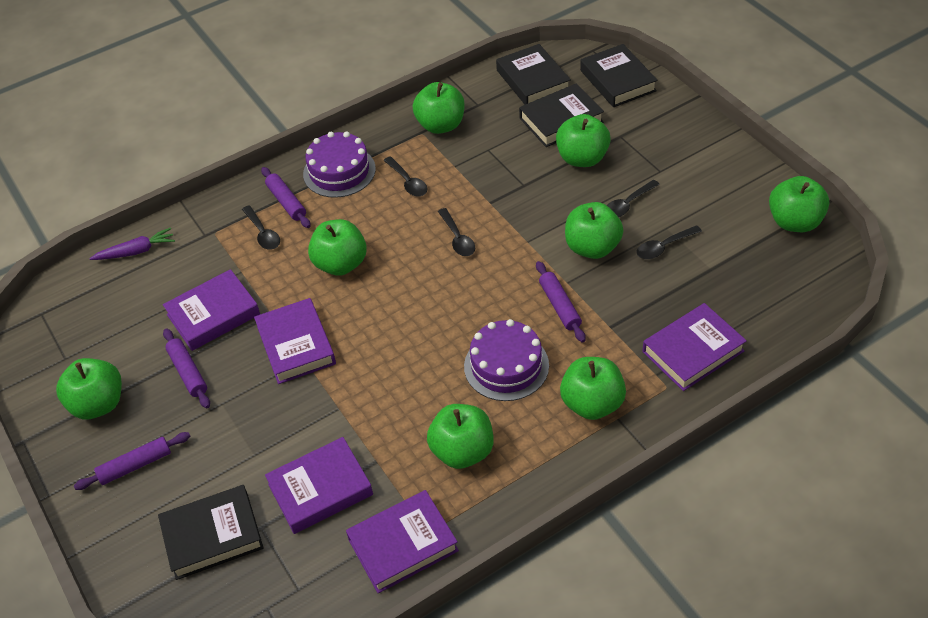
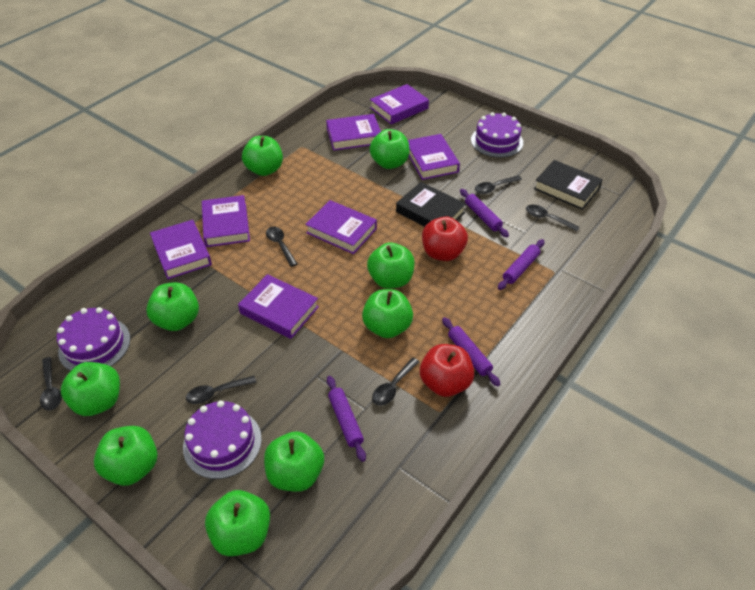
black book: [158,485,264,580] [496,44,571,105] [519,84,604,147] [580,44,658,107] = 4 -> [396,182,466,227] [534,160,603,210] = 2
black spoon: [242,205,280,250] [383,156,427,196] [438,208,475,256] [607,180,660,217] [636,225,702,259] = 5 -> [40,357,62,411] [186,376,256,404] [266,226,298,267] [372,358,419,405] [475,175,522,194] [526,205,580,231] = 6
green apple: [56,358,122,419] [308,219,367,276] [413,82,465,134] [427,404,494,469] [556,114,611,167] [560,357,626,420] [565,202,623,259] [769,176,829,232] = 8 -> [61,362,120,416] [94,426,157,486] [146,282,199,331] [205,490,270,556] [242,136,283,176] [264,431,324,492] [362,289,413,338] [367,243,415,289] [370,129,410,169] = 9
purple book: [163,269,260,351] [254,298,336,384] [265,437,373,534] [346,490,459,593] [642,303,747,391] = 5 -> [150,220,212,279] [202,195,250,247] [238,274,319,339] [305,200,377,254] [326,114,381,151] [370,84,429,125] [408,134,460,180] = 7
purple cake: [303,131,376,198] [464,319,549,401] = 2 -> [57,307,130,371] [183,400,262,479] [471,112,523,158] = 3
purple carrot: [89,228,175,260] = 1 -> none = 0
red apple: none = 0 -> [420,344,474,397] [422,217,468,261] = 2

